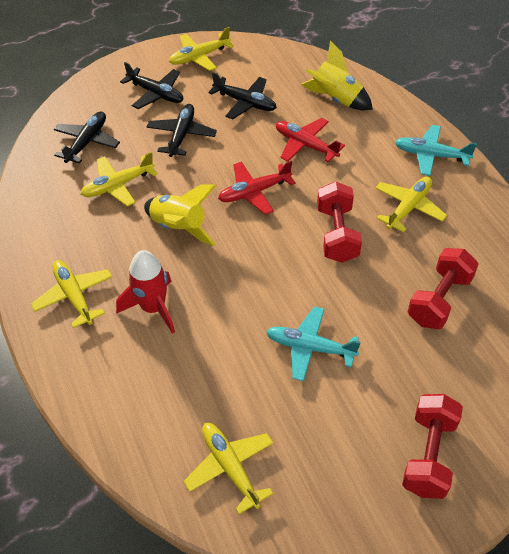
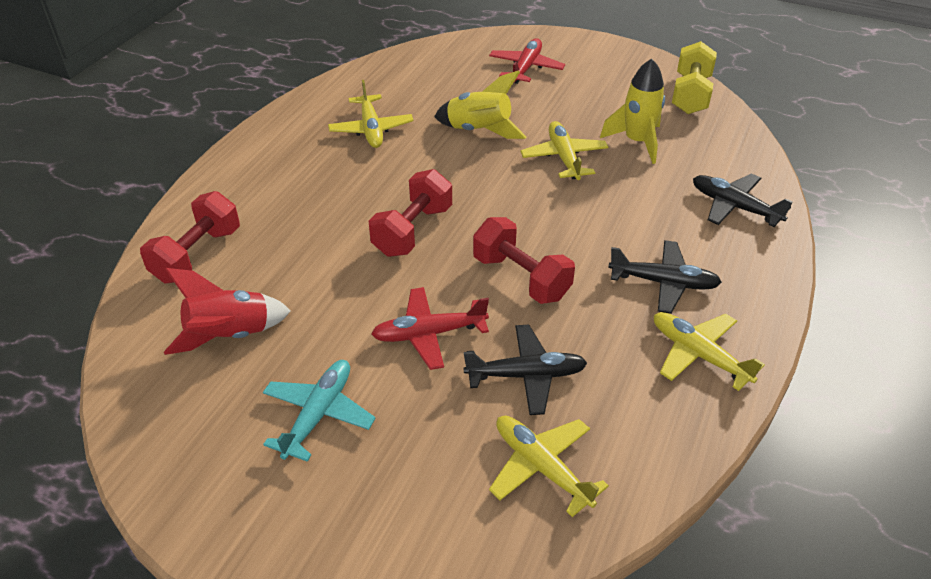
black plane: [54,111,120,163] [120,62,183,109] [147,104,217,157] [208,72,277,119] = 4 -> [464,325,587,415] [608,240,722,314] [693,173,793,227] = 3
turquoise plane: [266,306,361,381] [395,125,477,176] = 2 -> [263,360,376,462] = 1
yellow dumbbell: none = 0 -> [672,41,717,114] = 1
yellow plane: [31,260,112,328] [81,152,158,207] [169,27,234,71] [183,423,273,514] [375,176,447,233] = 5 -> [328,80,414,148] [489,415,609,517] [520,121,608,180] [654,312,765,391] = 4

